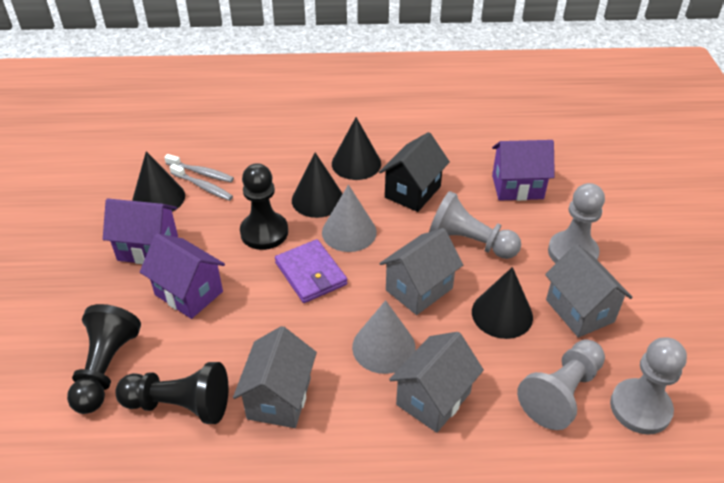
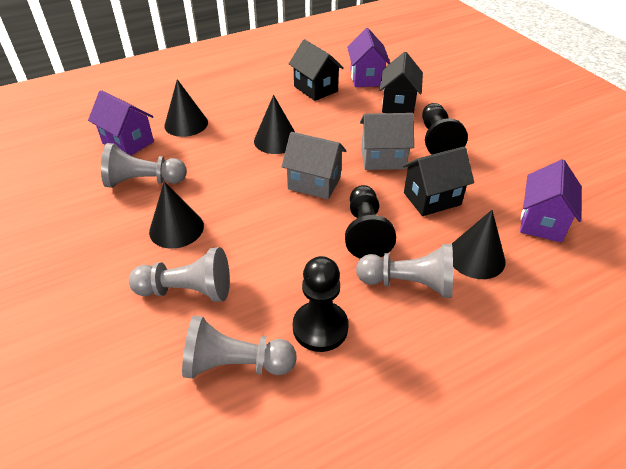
black house: [379,132,450,212] = 1 -> [289,39,344,101] [380,52,423,114] [402,146,474,216] = 3
grey cone: [322,185,377,252] [352,300,416,374] = 2 -> none = 0
grey house: [233,326,317,428] [379,228,463,315] [389,332,484,433] [545,244,633,338] = 4 -> [282,132,346,199] [360,113,414,170] = 2
grey toothbrush: [164,154,234,182] [170,164,233,201] = 2 -> none = 0
purple wallet: [275,239,347,303] = 1 -> none = 0

